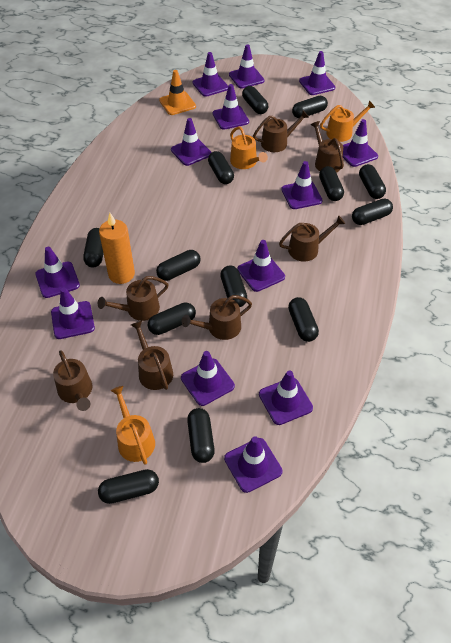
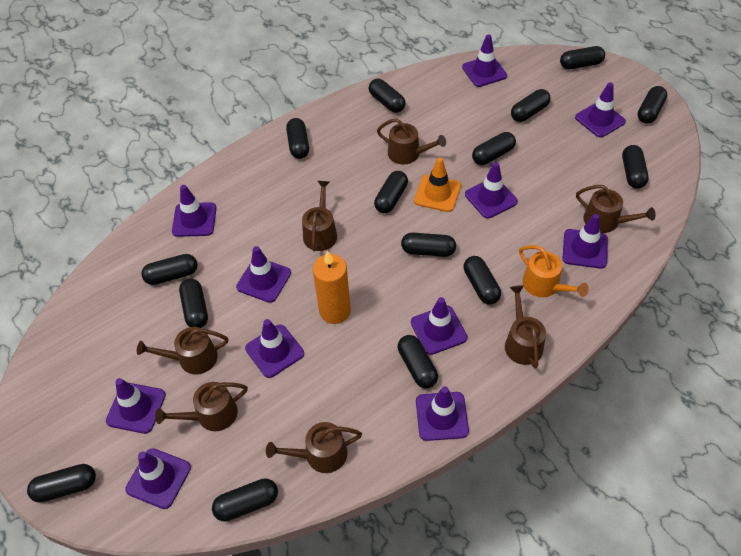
black capsule: [83,228,103,268] [98,469,159,504] [148,303,196,335] [156,250,201,281] [187,408,215,463] [208,151,234,184] [220,266,247,307] [242,86,268,114] [288,297,319,342] [292,96,328,118] [319,166,344,201] [352,199,393,225] [359,164,386,199] = 13 -> [27,464,96,503] [141,254,197,285] [179,279,208,328] [212,478,278,522] [286,118,309,159] [369,79,406,113] [374,171,408,213] [398,335,438,389] [401,233,456,257] [463,256,501,305] [472,132,516,165] [511,89,551,122] [560,46,605,69] [622,145,649,189] [638,86,667,124] = 15
orange watering can: [110,386,155,465] [230,127,268,169] [320,100,376,142] = 3 -> [519,245,589,297] = 1
purple traffic cone: [35,247,80,298] [51,288,95,339] [171,118,212,166] [181,351,235,406] [193,52,228,97] [213,84,249,130] [224,436,282,493] [229,44,264,89] [238,240,285,292] [259,370,313,425] [281,161,323,209] [299,51,335,95] [343,119,378,167] = 13 -> [106,378,166,434] [125,448,191,509] [172,185,217,237] [236,246,291,303] [245,319,304,378] [411,297,468,355] [416,386,469,441] [462,34,507,87] [465,162,518,219] [563,214,608,269] [575,82,626,137] = 11

